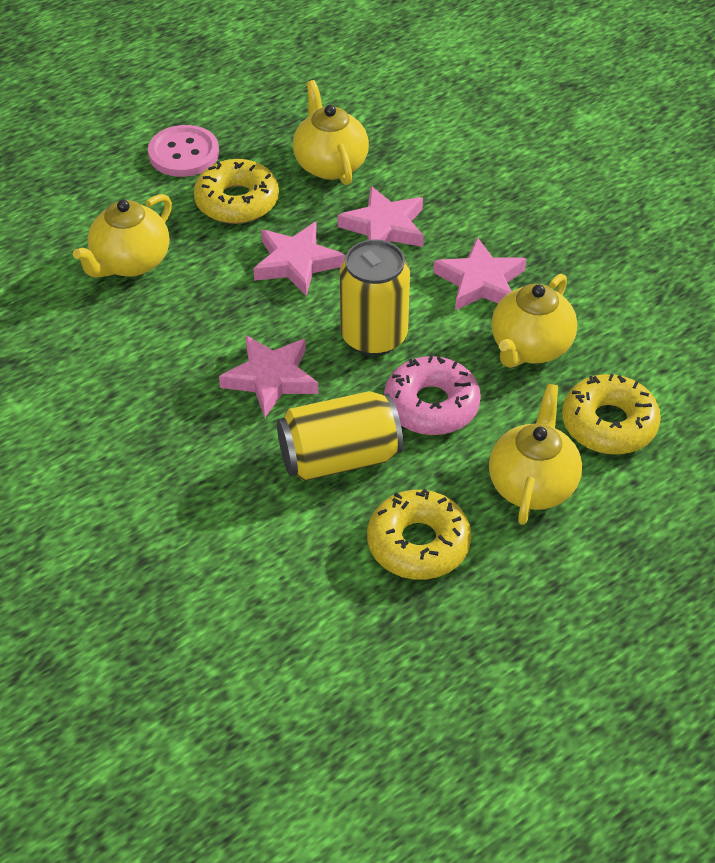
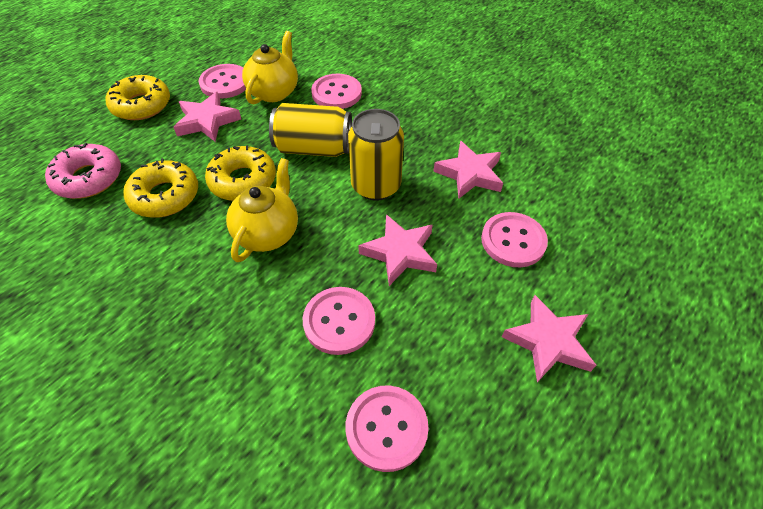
pink button: [148,125,219,177] = 1 -> [199,64,246,99] [303,287,375,355] [311,74,362,109] [345,386,429,472] [481,212,548,267] = 5
yellow teapot: [73,194,172,278] [293,80,369,185] [489,384,582,525] [491,274,577,368] = 4 -> [226,158,298,262] [242,31,298,105] = 2

